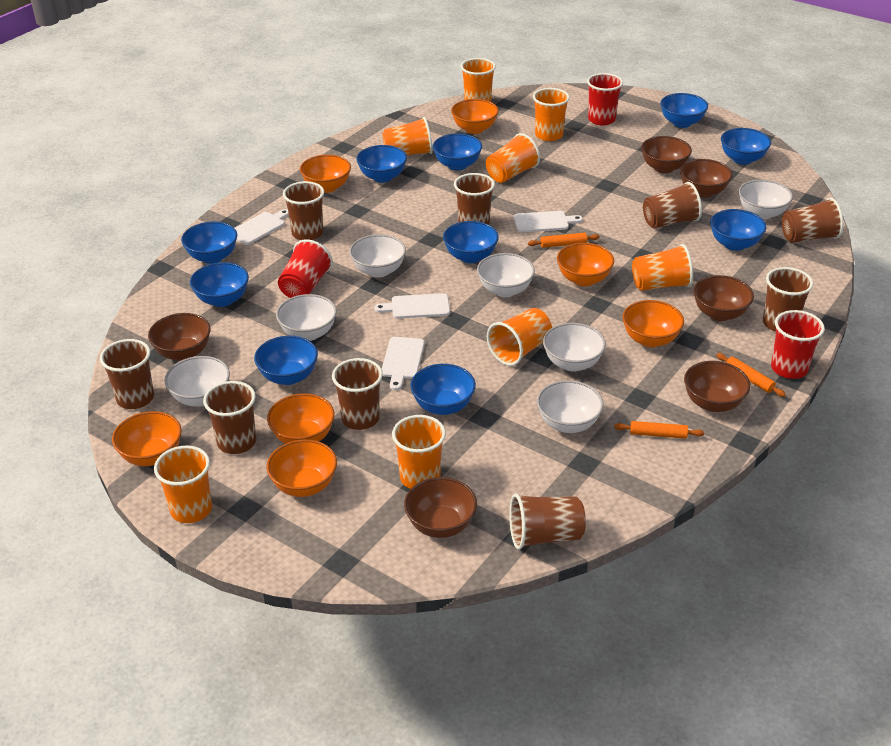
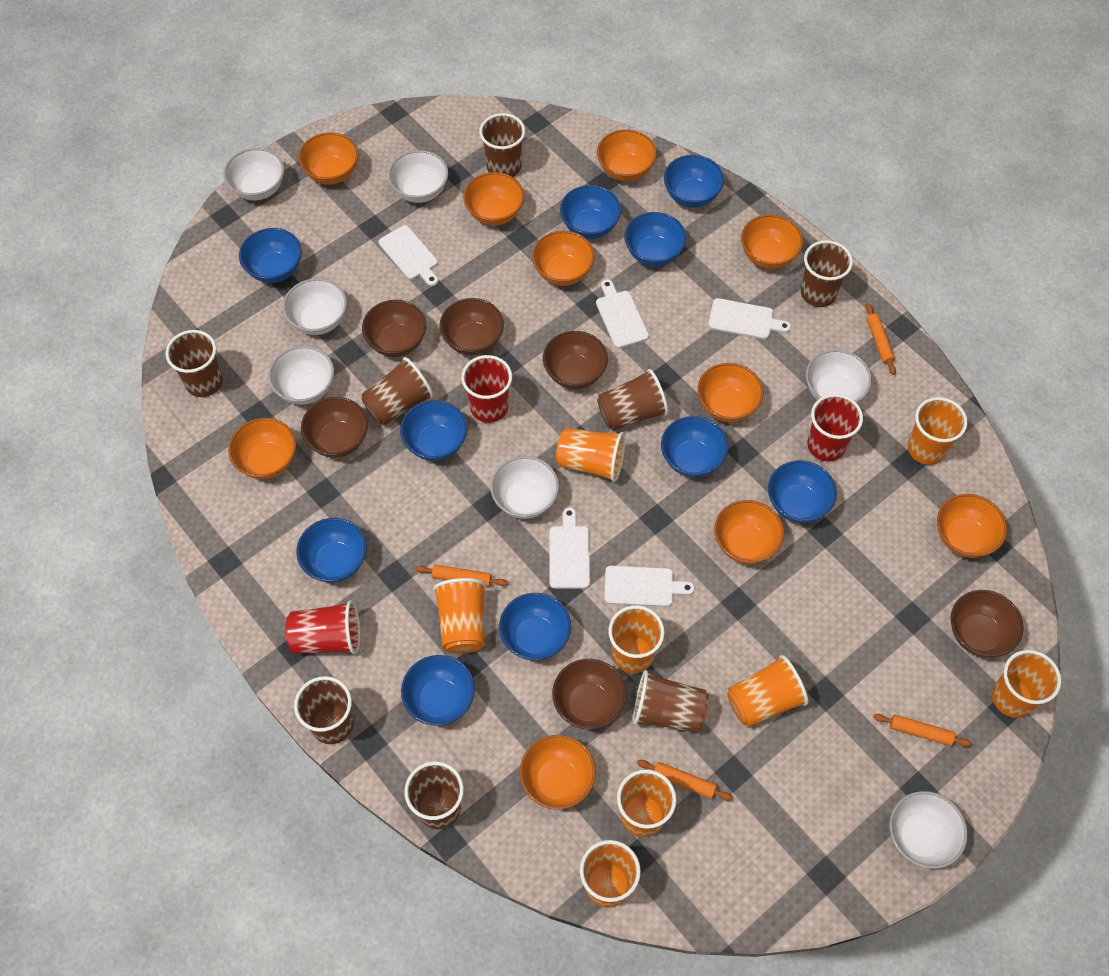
brown cup: [100,339,154,409] [203,381,256,454] [283,181,324,240] [332,358,383,430] [454,173,495,225] [509,494,586,550] [643,182,702,228] [763,267,813,332] [782,198,843,243] = 9 -> [165,330,223,397] [294,676,354,744] [361,357,434,426] [404,761,464,829] [479,113,525,177] [597,369,668,431] [633,670,709,733] [801,240,853,307] = 8
orange bowl: [112,411,182,466] [267,393,334,444] [267,439,337,497] [300,155,351,193] [451,99,499,134] [557,243,614,286] [622,300,684,347] = 7 -> [228,418,296,479] [298,133,358,185] [463,172,524,226] [520,735,596,810] [532,231,595,286] [597,129,657,182] [697,363,763,422] [714,500,784,564] [741,214,803,269] [937,494,1007,558] = 10
orange rolling pin: [528,233,600,248] [614,421,704,439] [716,353,786,397] = 3 -> [416,564,508,587] [637,760,733,801] [866,303,896,375] [873,714,972,747] = 4
white cutting board: [235,209,289,245] [374,293,450,319] [382,337,425,390] [514,211,583,232] = 4 -> [379,225,438,286] [549,507,590,589] [596,279,649,348] [604,566,695,607] [708,298,791,339] = 5

